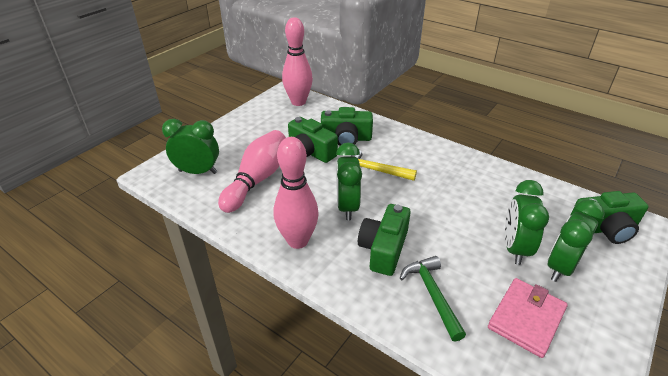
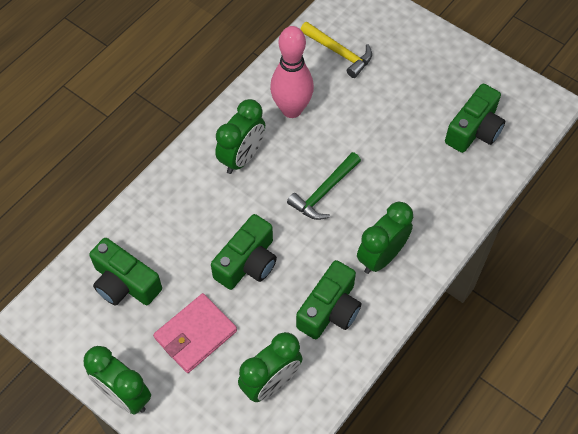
pink bowling pin: [218,130,286,213] [274,137,319,249] [282,17,313,106] = 3 -> [270,26,314,118] = 1

